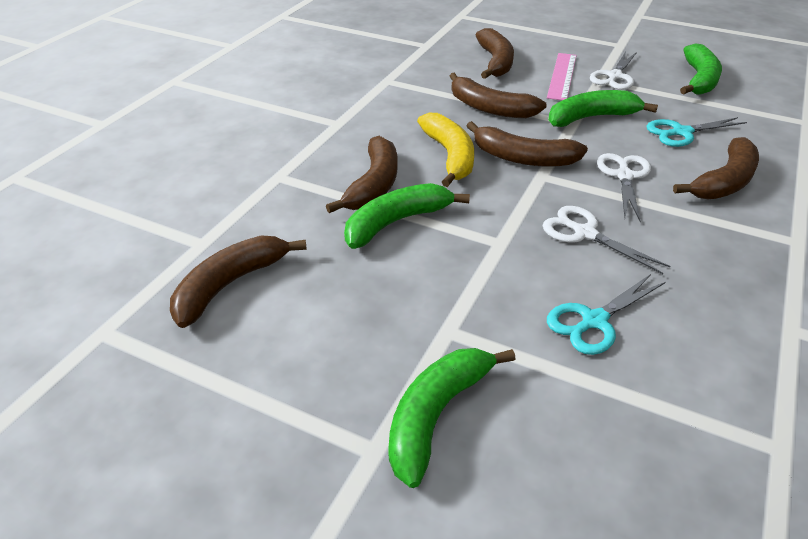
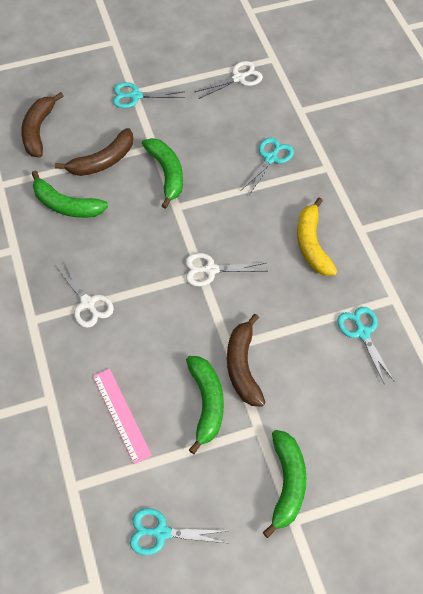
brown banana: [170,235,307,328] [326,136,397,213] [450,73,547,118] [467,121,588,167] [476,28,514,79] [673,137,759,199] = 6 -> [21,92,64,158] [55,128,133,176] [227,314,266,407] = 3
turquoise scissors: [547,274,666,355] [646,117,747,147] = 2 -> [113,82,185,108] [130,508,227,555] [241,137,294,195] [337,307,395,385] = 4

